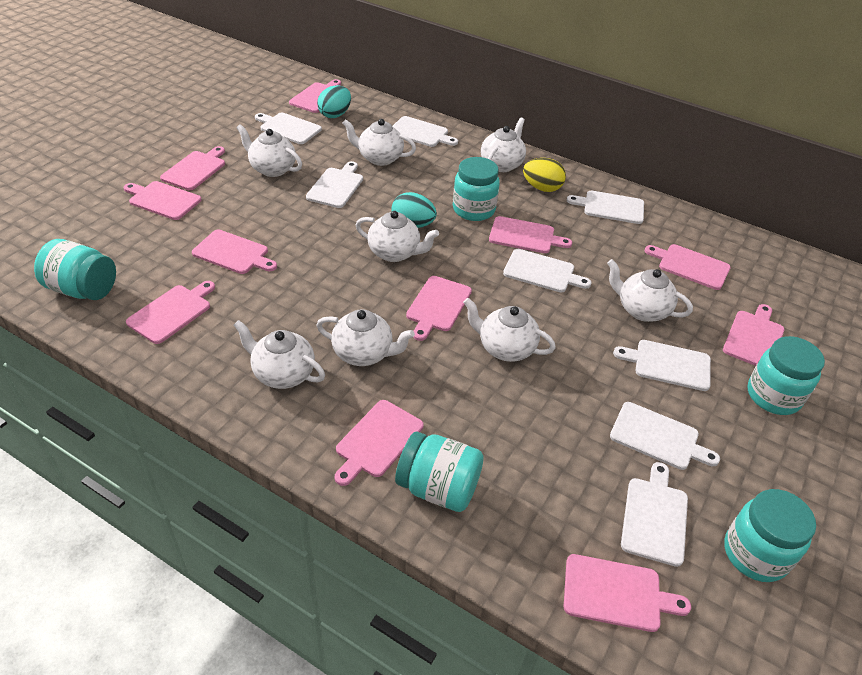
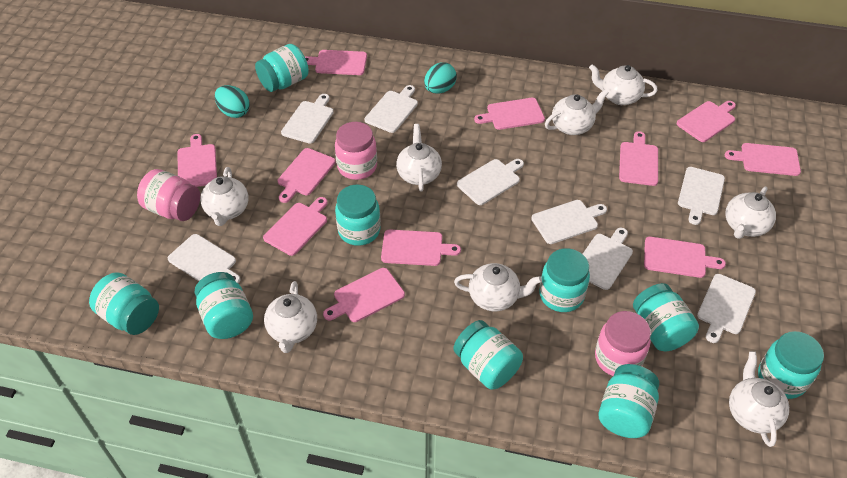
pink jar: none = 0 -> [137,169,200,221] [335,122,377,180] [595,311,651,376] = 3
turquoise jar: [34,239,116,300] [395,432,484,512] [453,157,500,221] [724,489,816,582] [747,336,825,415] = 5 -> [89,272,159,335] [194,272,253,339] [255,44,309,92] [335,185,381,246] [453,320,523,389] [539,248,590,312] [598,364,659,438] [633,283,699,352] [758,331,824,399] = 9
yellow egg: [523,158,566,192] = 1 -> none = 0

